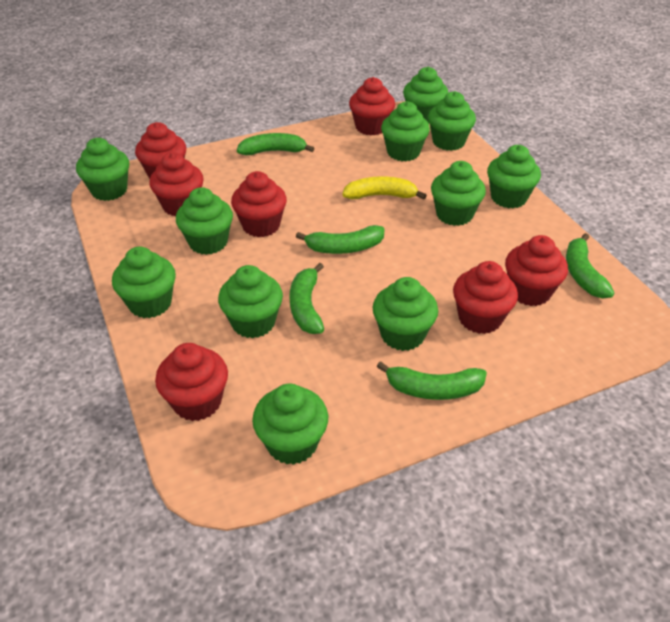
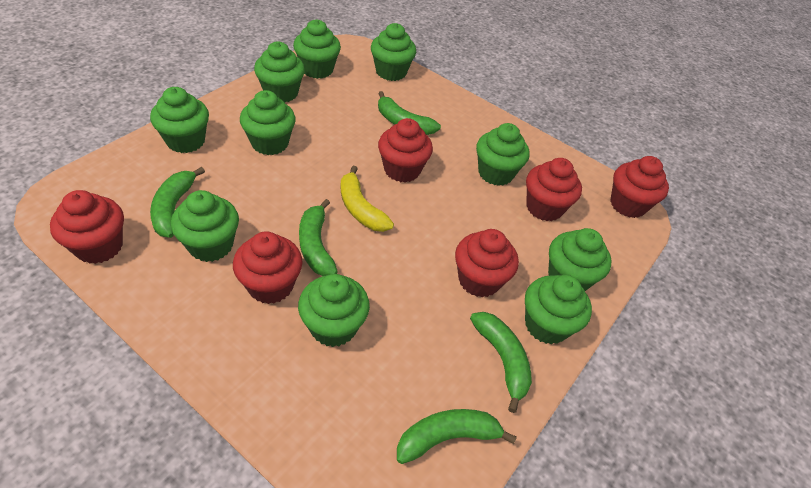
green cupcake: [76,138,129,201] [112,247,176,318] [176,187,233,255] [218,265,283,338] [252,383,328,465] [372,277,438,351] [381,101,430,161] [403,67,448,124] [428,91,476,151] [431,161,486,226] [487,145,541,208] = 11 -> [150,87,209,153] [171,190,239,262] [240,90,296,155] [254,41,305,103] [293,19,341,79] [298,274,370,347] [371,23,416,81] [476,123,529,186] [525,275,592,344] [548,228,612,291] = 10
red cupcake: [135,122,187,179] [149,152,204,217] [155,343,228,421] [231,171,287,237] [349,77,395,135] [453,261,518,334] [505,235,568,306] = 7 -> [50,190,124,264] [233,231,303,304] [378,118,433,183] [455,229,519,298] [526,158,582,221] [610,156,669,218] = 6

